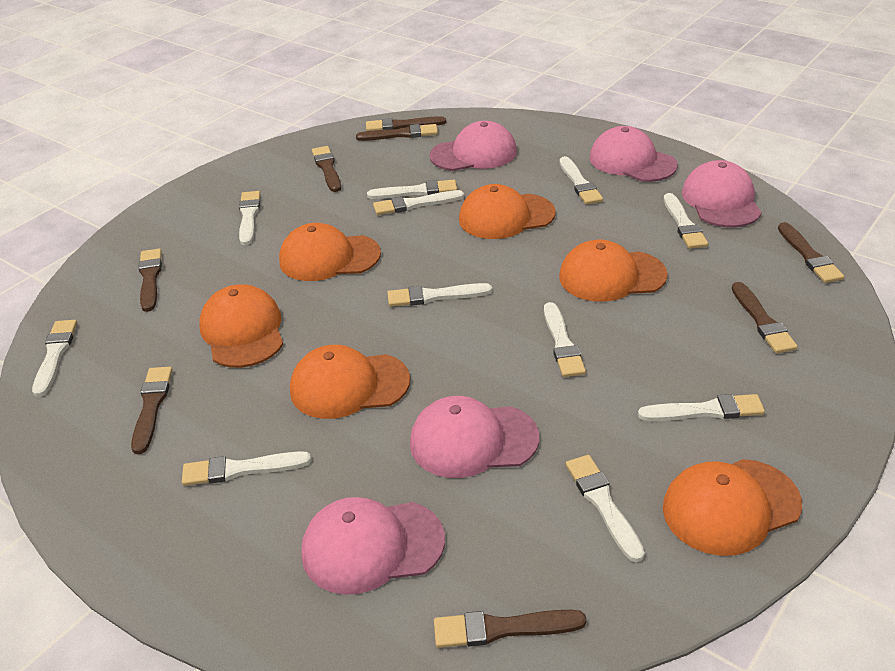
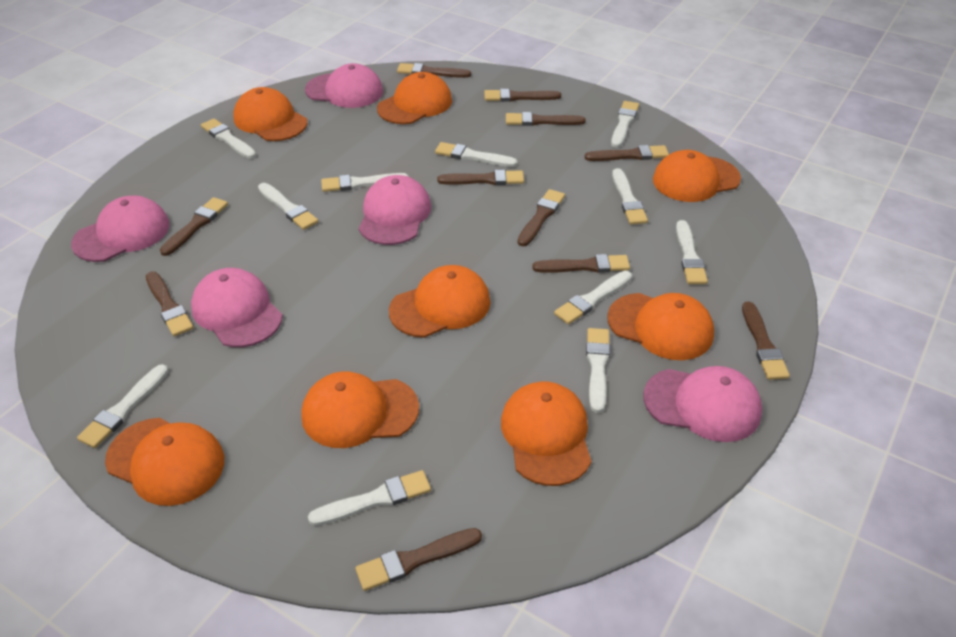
brown brush: [131,367,172,454] [138,248,162,312] [312,146,341,192] [356,124,438,141] [366,116,446,131] [434,610,586,648] [732,282,798,353] [778,222,844,283] = 8 -> [146,271,194,337] [160,197,228,256] [355,528,482,591] [397,63,471,78] [437,170,524,185] [484,89,561,102] [506,112,586,126] [518,189,565,246] [532,254,630,273] [585,145,669,161] [742,302,790,380] = 11
orange cap: [199,284,283,368] [279,223,381,281] [290,345,410,419] [459,184,556,239] [559,240,668,302] [663,459,802,556] = 6 -> [105,418,224,506] [233,87,307,141] [301,372,419,448] [377,72,452,124] [389,265,491,338] [501,382,591,486] [607,293,714,360] [653,150,741,202] = 8

